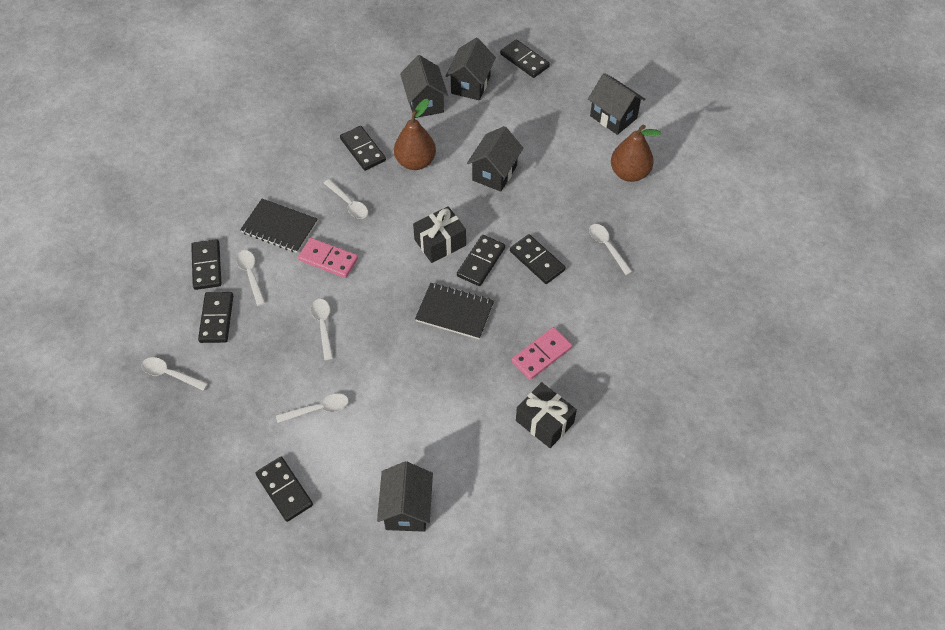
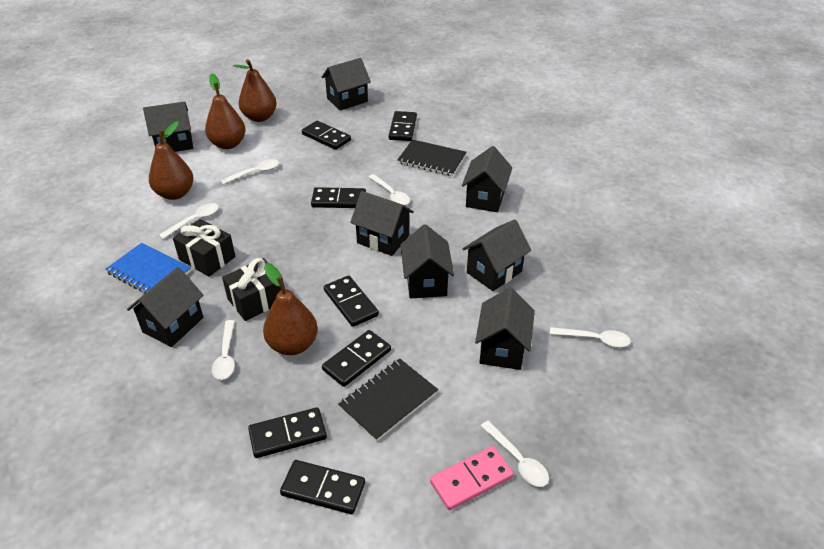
black house: [377,462,433,532] [400,55,448,118] [446,38,496,100] [467,126,523,192] [588,73,646,135] = 5 -> [127,267,204,347] [143,101,193,152] [321,58,371,110] [350,191,414,256] [401,224,454,298] [462,146,512,212] [462,220,531,291] [475,288,535,370] = 8
blue notebook: none = 0 -> [106,243,191,293] = 1
brown pear: [394,99,436,170] [611,124,661,182] = 2 -> [149,121,193,200] [205,74,246,149] [233,59,277,122] [263,263,318,355] = 4
pink domino: [298,238,358,278] [512,327,572,380] = 2 -> [430,446,513,510] = 1

